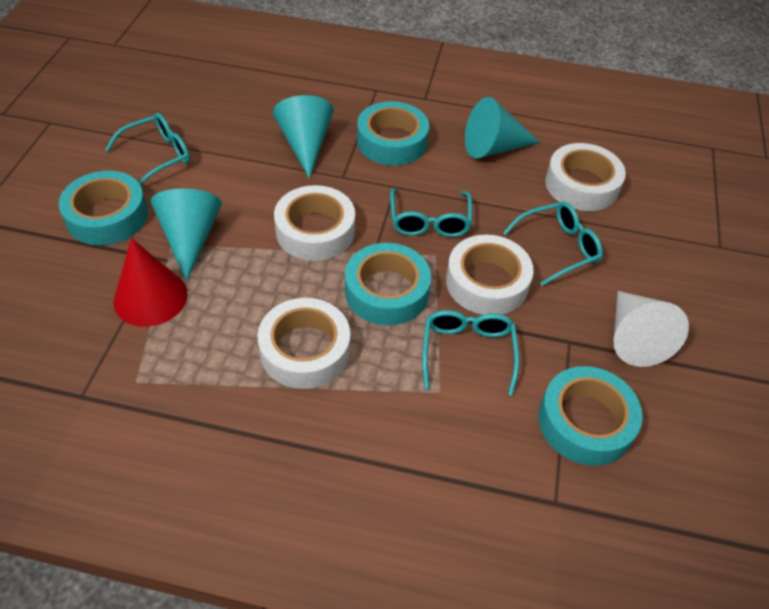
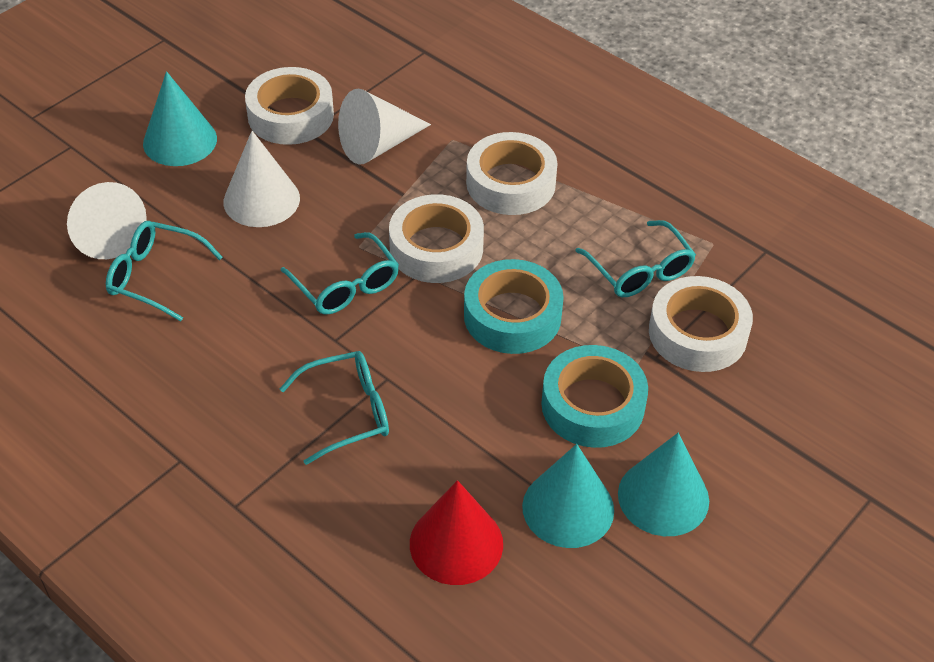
turquoise tape: [59,171,148,245] [345,243,431,326] [357,101,429,166] [539,366,643,466] = 4 -> [464,259,564,354] [541,345,648,448] = 2
white cone: [614,291,689,367] = 1 -> [67,182,147,259] [223,131,300,227] [338,89,431,165] = 3

